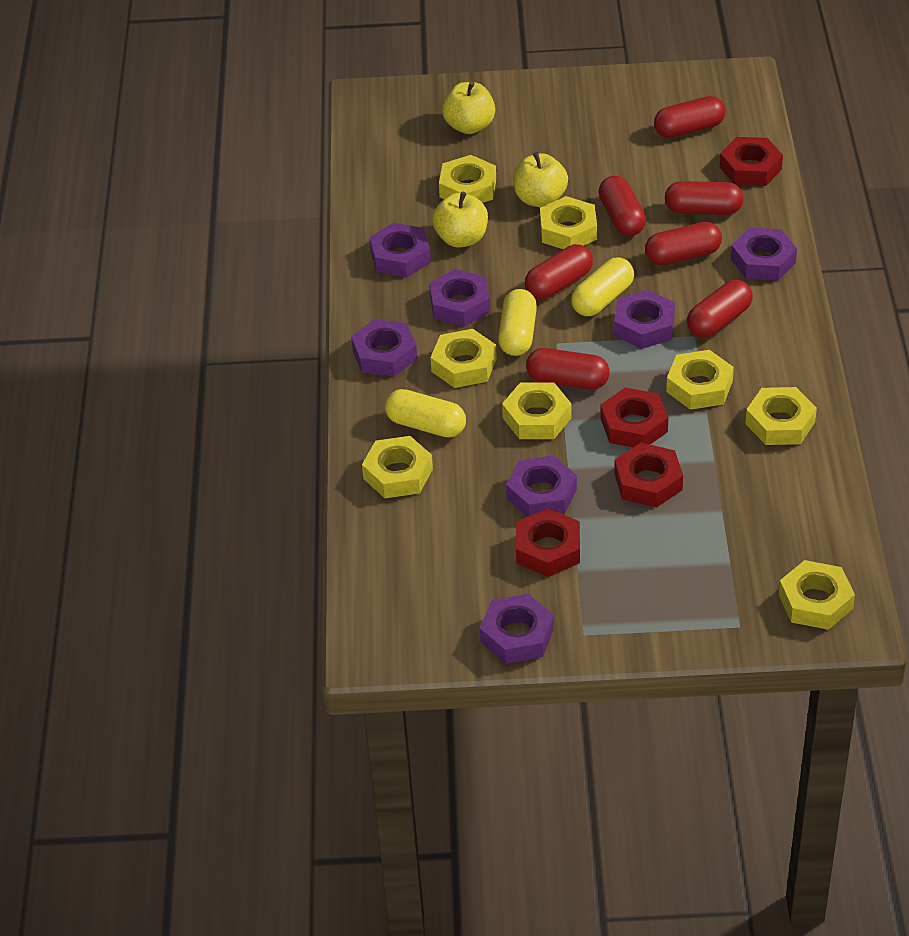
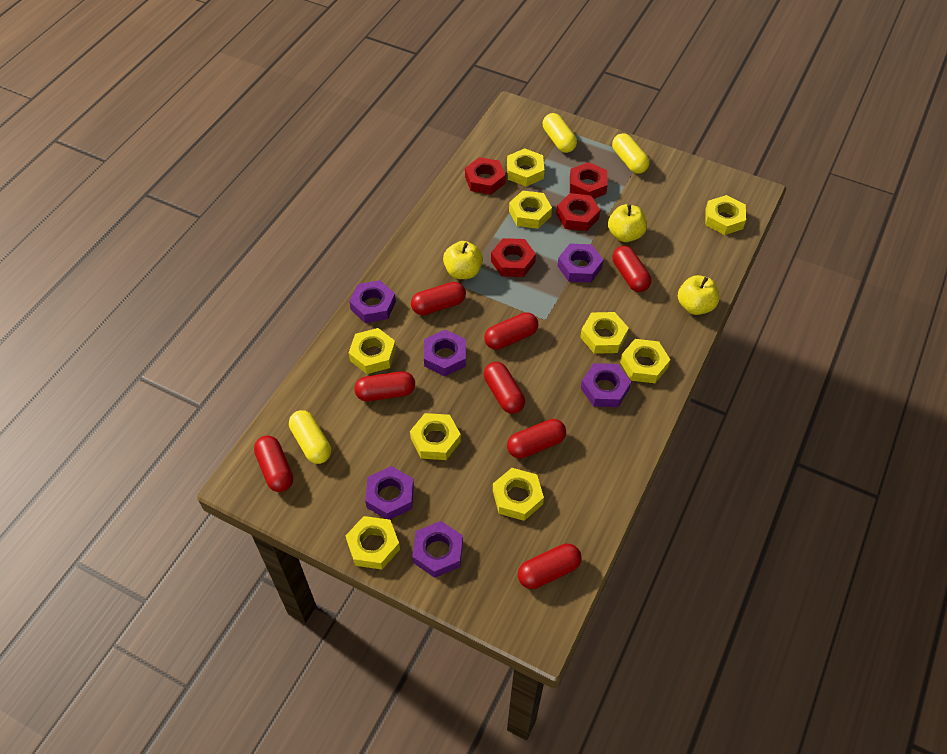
purple nut: [351,319,417,377] [369,223,431,278] [429,269,490,327] [480,594,554,664] [506,455,577,517] [614,290,675,349] [731,228,797,281] = 7 -> [349,280,396,323] [365,466,414,520] [412,521,463,578] [424,329,466,376] [558,243,603,283] [581,363,631,407] = 6
red capsule: [525,244,593,299] [526,348,610,389] [599,176,646,236] [645,222,722,266] [654,96,726,138] [665,181,744,215] [687,280,753,338] = 7 -> [254,435,293,492] [354,371,415,401] [411,282,466,315] [484,312,538,350] [484,362,525,414] [507,419,566,459] [518,544,582,589] [613,246,651,292] = 8
yellow nut: [362,436,433,498] [430,329,497,388] [439,155,496,203] [502,383,572,439] [540,196,597,249] [666,350,734,410] [745,387,817,445] [779,560,855,630] = 8 -> [346,516,400,569] [349,328,396,374] [410,413,461,460] [493,468,544,521] [507,148,544,187] [509,191,552,229] [580,312,629,354] [620,339,670,383] [705,195,746,235] = 9

